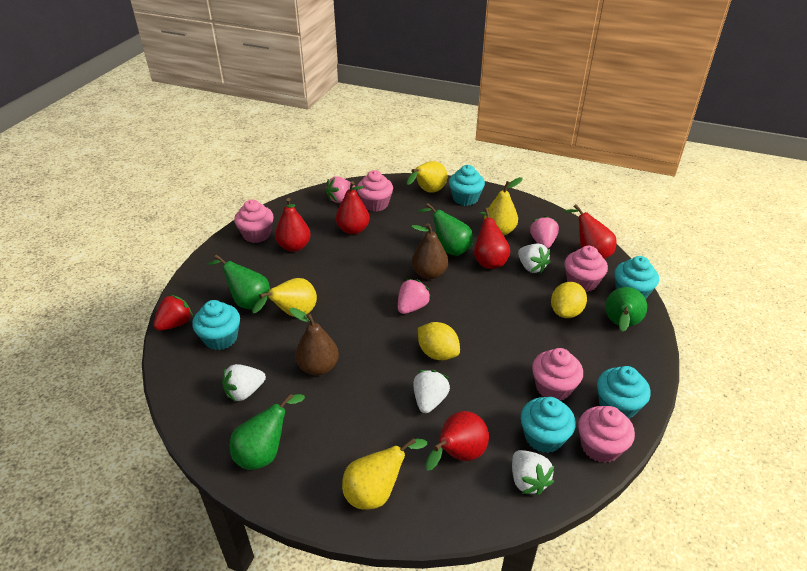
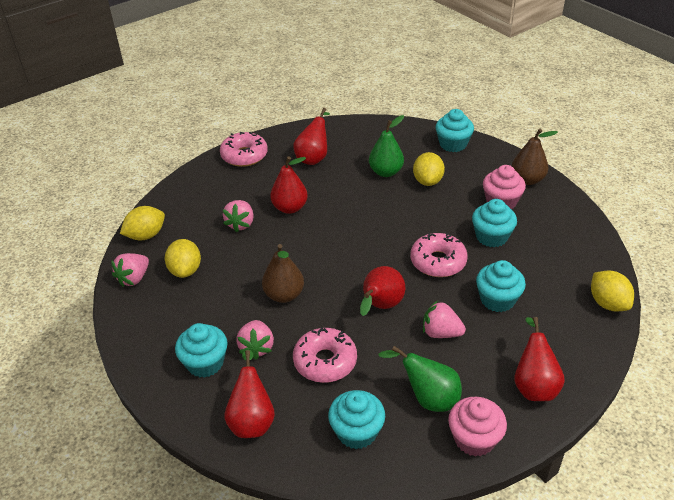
green pear: [207,255,270,310] [230,393,305,470] [417,203,473,256] [605,287,647,332] = 4 -> [369,115,404,177] [378,346,462,412] = 2
pink cupcake: [234,199,274,243] [357,170,393,212] [532,348,583,400] [565,246,608,292] [578,406,635,463] = 5 -> [448,397,507,457] [483,165,526,209] = 2
pink donut: none = 0 -> [220,132,268,167] [293,327,357,383] [410,232,468,277] = 3
pink strawberry: [326,176,355,203] [398,279,431,314] [530,216,559,249] = 3 -> [111,253,149,287] [223,200,254,232] [236,320,274,360] [423,300,466,338] = 4
red strawberry: [153,295,193,331] = 1 -> none = 0
white strawberry: [222,364,266,402] [413,370,450,413] [512,450,554,496] [518,244,550,273] = 4 -> none = 0
yellow lemon: [418,322,460,360] [551,282,587,318] = 2 -> [120,206,165,240] [165,239,201,278] [413,152,445,186] [591,271,634,311] = 4
yellow pear: [252,278,317,317] [342,438,427,510] [407,161,447,193] [484,177,523,235] = 4 -> none = 0

